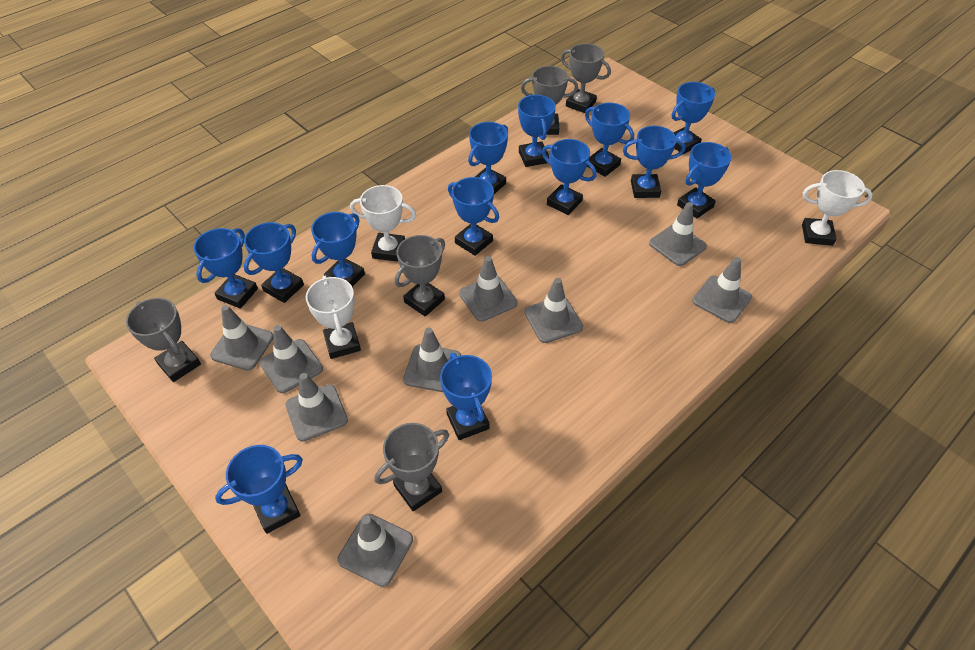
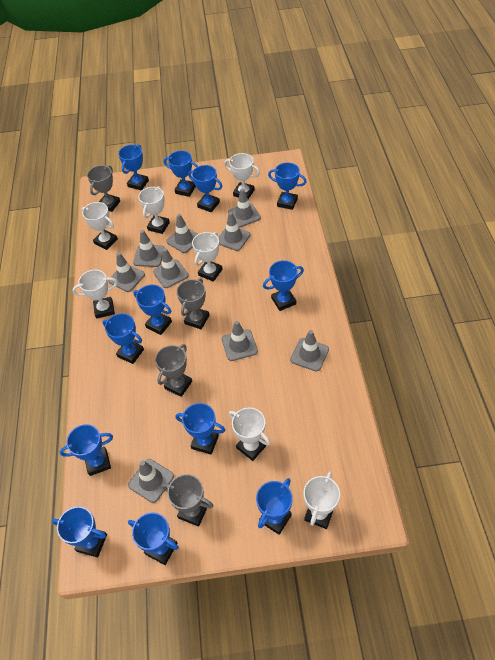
blue trophy: [193,228,258,309] [215,445,303,534] [244,222,304,303] [311,212,365,287] [440,353,492,440] [448,177,499,256] [468,122,508,194] [518,95,556,167] [542,139,597,215] [585,103,634,177] [623,126,686,198] [672,82,715,154] [677,142,732,218] = 13 -> [52,506,107,557] [60,424,113,476] [103,313,144,364] [118,145,149,190] [128,512,179,565] [134,285,172,335] [164,150,198,197] [175,403,225,455] [188,165,222,212] [256,478,293,535] [263,260,304,311] [268,162,307,210] = 12
grey trophy: [126,298,201,382] [374,423,449,511] [395,235,445,317] [521,66,578,135] [561,43,611,113] = 5 -> [87,165,120,212] [155,344,192,397] [161,474,213,527] [176,278,209,329] = 4
white trophy: [306,276,361,359] [350,185,416,262] [802,170,873,246] = 3 -> [72,270,118,319] [81,202,118,250] [138,186,170,234] [192,232,223,282] [224,153,260,199] [229,407,270,461] [303,472,340,529] = 7

